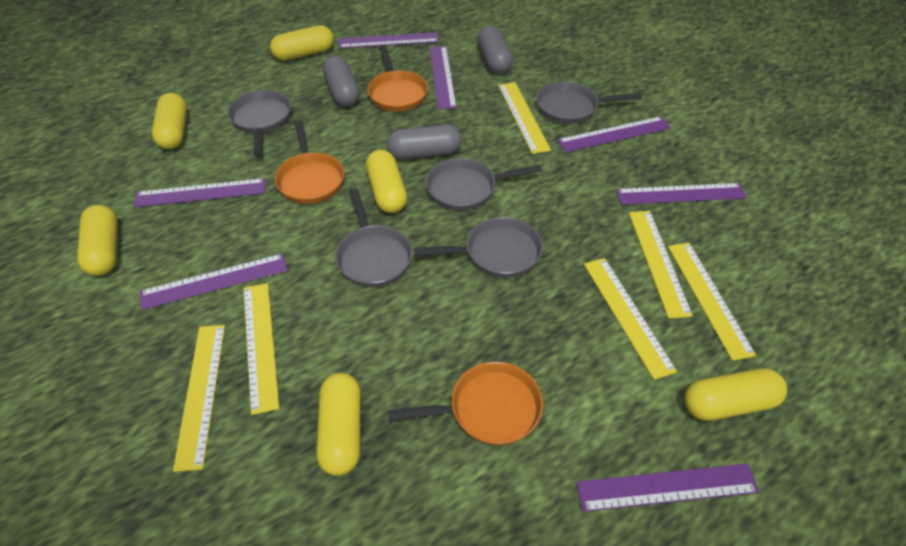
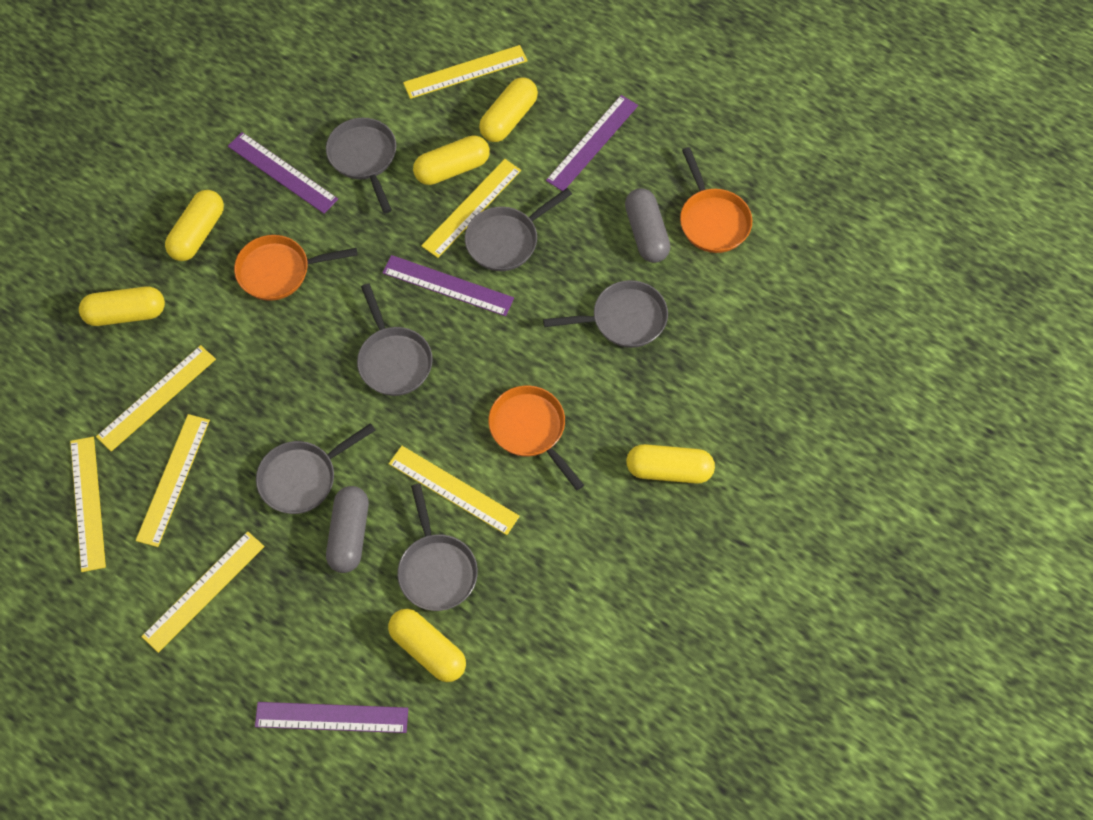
grey capsule: [323,56,360,107] [387,124,462,160] [477,26,513,74] = 3 -> [326,486,369,573] [625,188,671,263] = 2
grey pan: [228,90,291,156] [335,188,412,287] [414,217,543,278] [426,158,542,210] [536,81,642,124] = 5 -> [256,423,376,514] [326,118,396,214] [357,283,433,396] [397,483,478,611] [465,188,572,271] [543,280,668,348] = 6
purple ruler: [134,178,265,208] [140,253,288,310] [339,32,439,48] [429,46,457,109] [557,116,671,152] [576,464,759,512] [616,183,747,205] = 7 -> [228,132,338,214] [255,702,408,733] [382,255,514,316] [546,95,638,191] = 4
yellow ruler: [173,325,225,472] [243,283,279,415] [498,82,551,154] [584,258,677,380] [629,211,693,319] [668,243,756,361] = 6 -> [70,437,106,572] [96,345,216,452] [136,414,210,547] [141,531,265,653] [389,446,520,535] [403,45,528,99] [421,159,521,258] = 7

